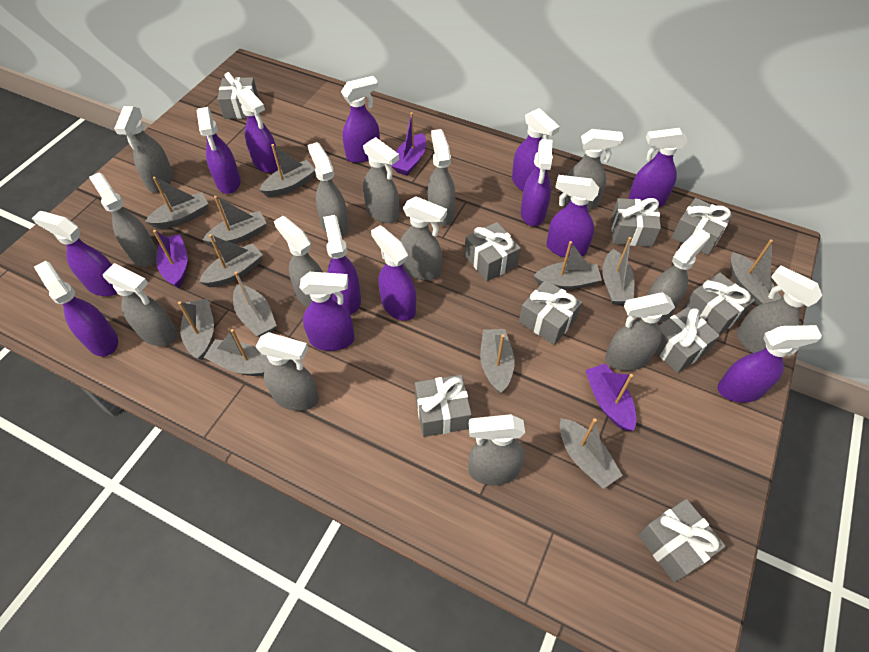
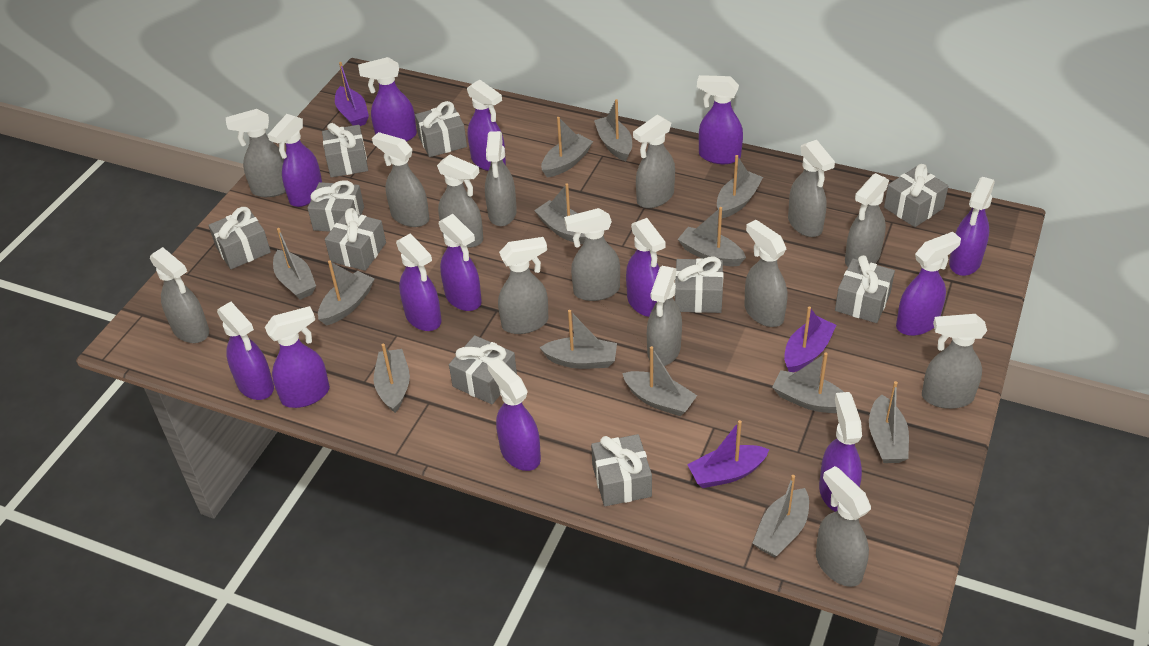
grey boat: [145,177,208,229] [178,299,214,360] [199,234,263,287] [203,196,267,247] [204,329,270,376] [233,271,277,337] [260,144,315,197] [480,329,515,393] [534,241,602,290] [560,418,623,489] [602,237,634,304] [731,239,781,306] = 12 -> [273,228,316,300] [318,260,374,325] [374,344,410,413] [534,183,585,244] [540,310,617,369] [541,117,593,177] [594,99,632,161] [622,346,697,416] [677,207,746,266] [717,155,763,218] [752,475,809,557] [772,353,844,413] [869,381,909,463] = 13
grey gift: [217,72,259,119] [415,375,472,437] [465,222,521,281] [519,280,582,345] [611,198,661,247] [638,499,726,583] [656,307,720,373] [672,198,733,255] [683,273,755,335] = 9 -> [208,207,271,269] [308,180,364,232] [322,123,368,177] [325,208,386,271] [415,101,467,157] [449,335,517,404] [591,434,652,506] [675,257,723,313] [835,255,895,323] [884,164,948,227] = 10

